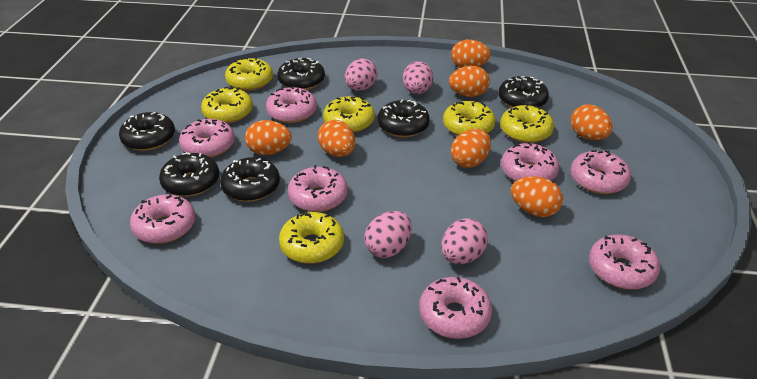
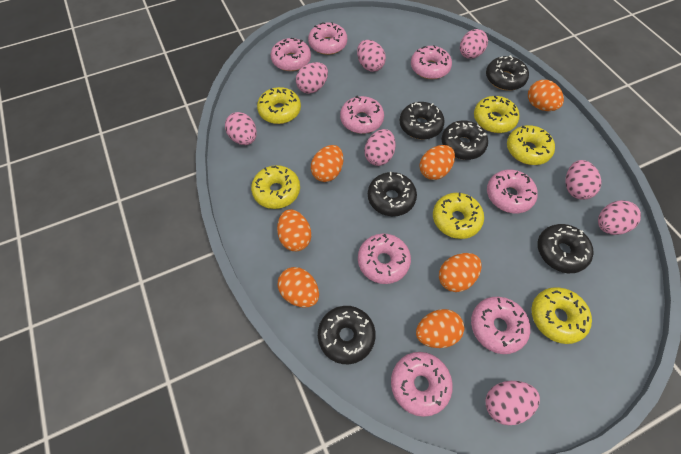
pink egg: [345,58,377,91] [364,211,412,258] [403,61,433,94] [441,218,488,264] = 4 -> [225,112,257,145] [296,62,328,94] [357,40,386,72] [364,129,396,166] [460,29,488,59] [486,381,540,425] [565,160,601,200] [598,200,641,235] = 8

